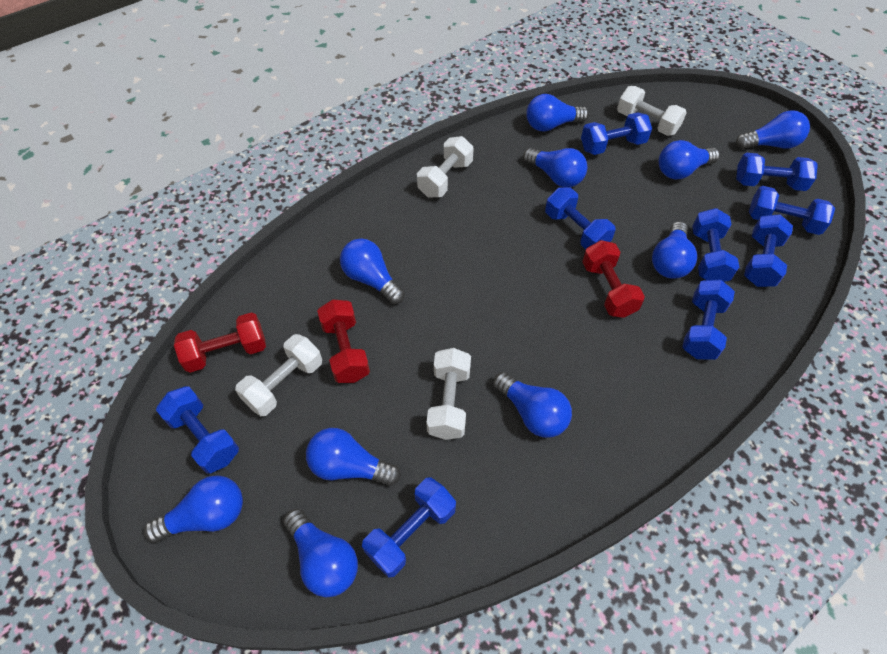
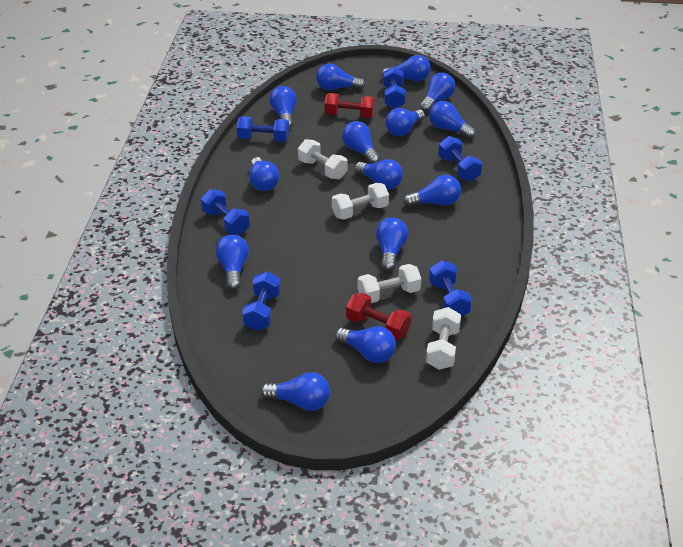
blue dumbbell: [156,386,239,474] [362,477,456,578] [545,188,616,249] [581,112,652,155] [682,280,735,360] [692,208,739,282] [736,153,818,191] [744,214,793,287] [749,186,835,235] = 9 -> [201,189,250,235] [237,116,289,142] [242,271,281,331] [383,67,406,109] [429,260,472,317] [438,136,482,181] = 6
blue light bulb: [144,475,243,543] [284,508,358,597] [306,428,401,486] [340,238,405,304] [493,372,572,438] [523,148,587,188] [526,94,589,132] [652,221,697,279] [659,140,720,179] [736,110,810,149] = 10 -> [216,235,249,290] [249,157,279,191] [261,372,330,411] [269,86,297,129] [316,63,366,90] [335,326,396,363] [342,121,380,164] [355,159,403,190] [376,217,408,271] [381,55,431,82] [385,108,425,136] [404,175,461,207] [420,73,455,112] [429,101,476,139] = 14
red dumbbell: [174,312,266,373] [317,299,370,383] [582,240,645,318] = 3 -> [325,93,375,118] [346,293,411,340] = 2

